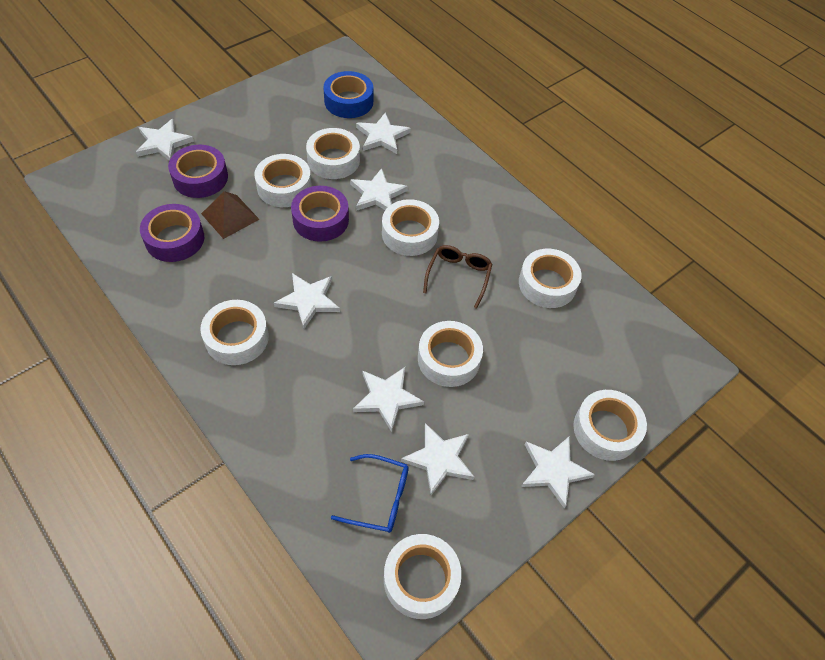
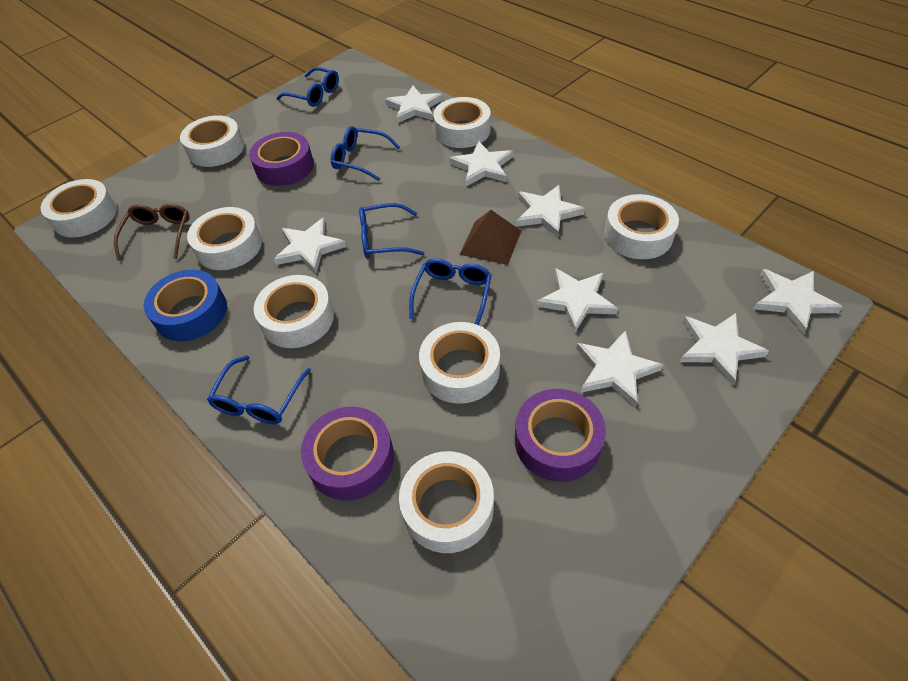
blue glasses: [331,454,409,533] = 1 -> [207,355,311,424] [276,67,339,107] [331,126,400,181] [359,203,424,259] [409,258,492,325] = 5
white star: [136,119,194,161] [274,273,340,329] [350,168,408,211] [353,367,424,432] [356,112,411,154] [401,423,474,495] [521,436,595,508] = 7 -> [274,218,347,273] [385,86,443,123] [449,141,513,186] [516,185,585,237] [536,268,618,333] [576,330,663,407] [680,313,769,386] [753,269,843,334] = 8

